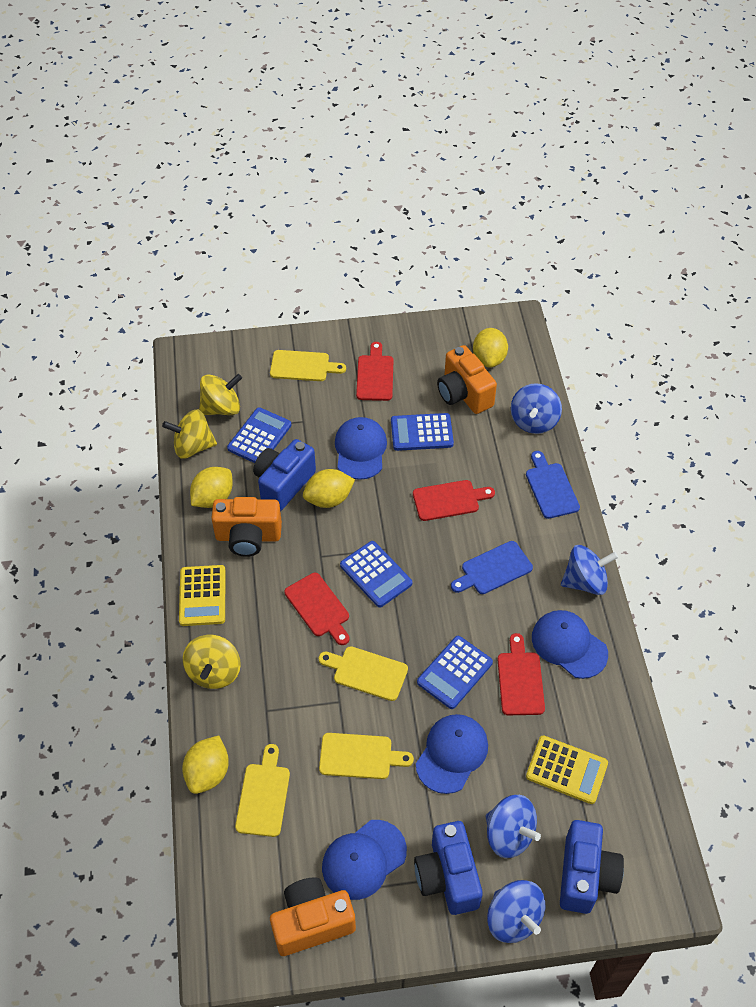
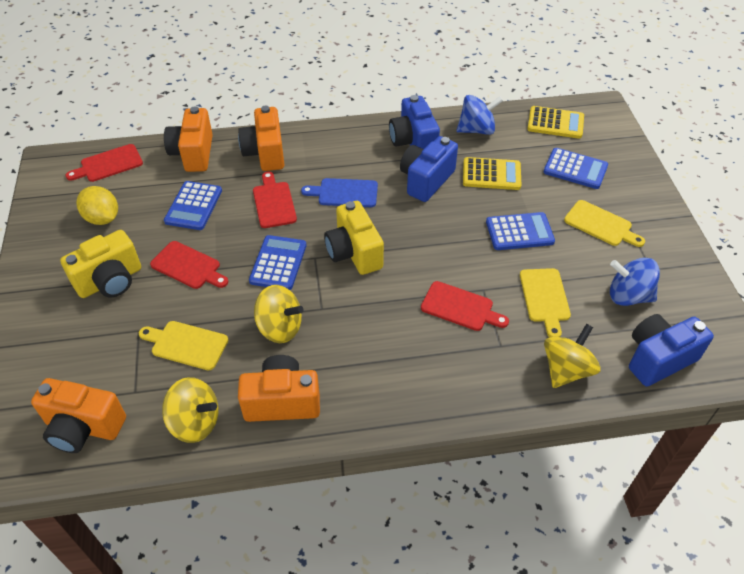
blue cap: [322,820,407,900] [335,417,387,480] [416,714,488,794] [532,610,608,679] = 4 -> none = 0
blue cutting board: [451,541,533,594] [526,451,580,519] = 2 -> [301,178,378,207] = 1
blue spinning top: [486,795,541,858] [487,880,545,943] [511,383,562,434] [561,545,618,595] = 4 -> [456,95,503,135] [610,258,660,306] = 2
orange camera: [211,497,282,557] [270,877,356,956] [437,345,497,414] = 3 -> [31,378,126,453] [164,106,213,172] [238,106,284,171] [238,355,320,422] = 4
yellow camera: none = 0 -> [60,230,141,298] [324,201,384,275] = 2
yellow cutting board: [235,744,290,837] [270,350,346,381] [319,646,408,701] [319,733,414,779] = 4 -> [139,321,228,370] [520,268,571,337] [564,200,645,247] = 3
yellow lemon: [182,736,229,794] [190,467,233,508] [303,469,355,508] [473,328,508,368] = 4 -> [76,186,118,225] = 1

